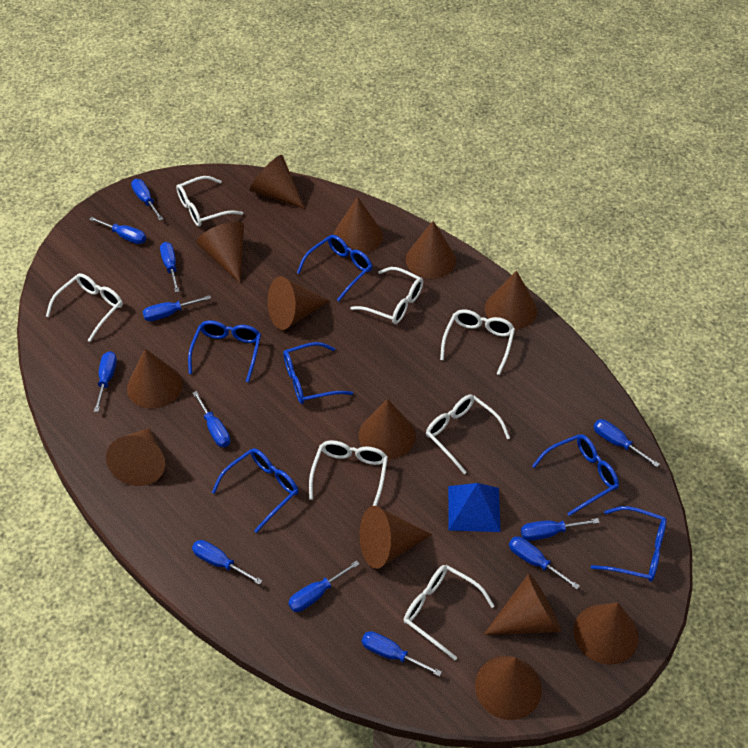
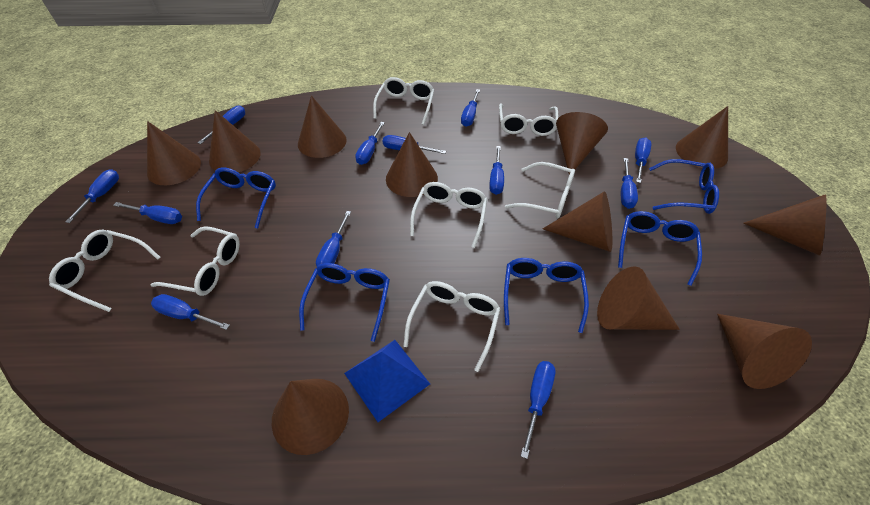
blue glasses: [188,320,261,382] [212,448,298,533] [283,342,353,404] [297,235,372,301] [532,434,619,516] [591,506,667,582] = 6 -> [196,168,276,229] [299,263,390,342] [504,258,589,333] [618,211,702,286] [649,159,719,214] = 5
brown cone: [106,428,165,486] [127,349,183,409] [196,222,244,283] [250,155,305,209] [268,276,329,330] [334,197,383,254] [359,399,416,460] [360,506,432,569] [406,221,456,279] [475,656,542,720] [483,573,561,635] [485,271,537,329] [574,602,639,665] = 13 -> [147,121,201,185] [209,110,261,172] [272,379,349,455] [298,95,347,158] [386,132,438,197] [543,191,612,252] [556,112,608,174] [597,266,680,330] [676,106,728,169] [717,314,812,389] [743,194,826,256] = 11

